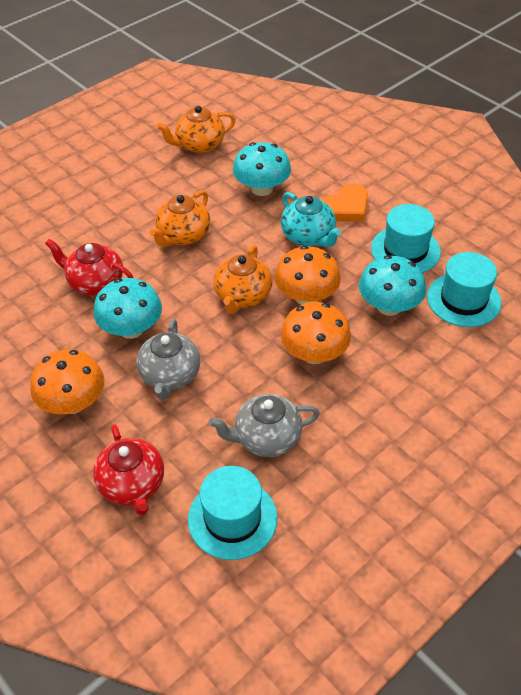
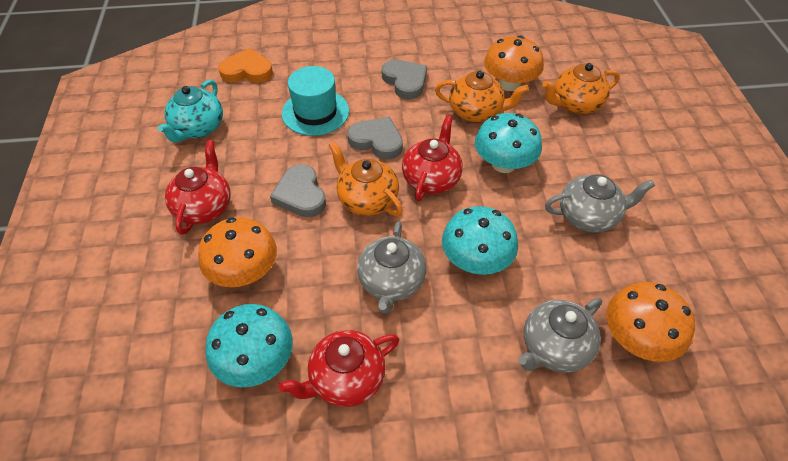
grey heart: none = 0 -> [270,164,326,217] [347,117,403,160] [382,60,427,99] = 3
grey teapot: [137,319,200,400] [208,394,320,457] = 2 -> [357,221,426,314] [518,298,602,373] [545,174,655,233] = 3
red teapot: [45,239,134,296] [93,424,164,515] = 2 -> [165,140,231,235] [279,330,399,407] [402,115,463,201] = 3
turquoise hat: [188,466,278,560] [371,204,441,273] [427,252,501,327] = 3 -> [282,66,349,136] = 1

